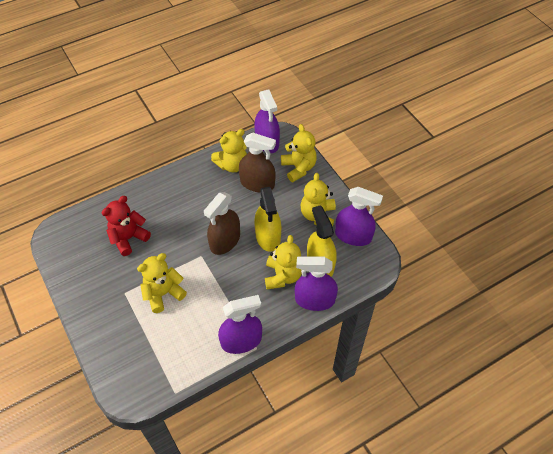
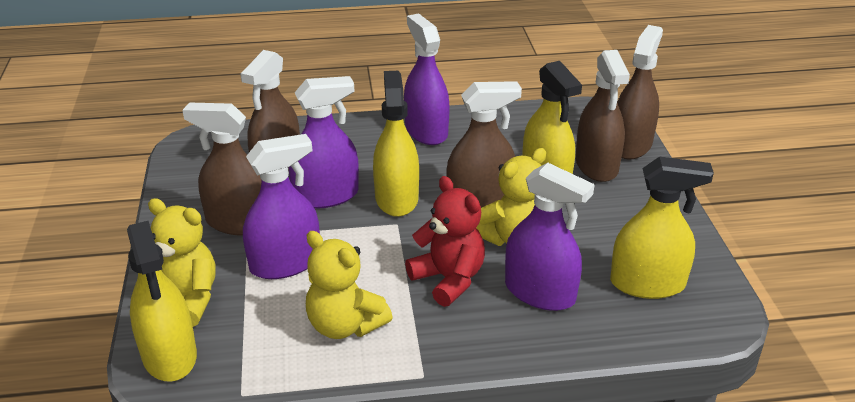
brown spray bottle: [204,192,240,255] [239,133,276,193] = 2 -> [182,102,261,235] [240,50,300,172] [446,81,522,208] [575,50,630,182] [617,25,663,159] = 5
yellow spray bottle: [254,187,281,252] [307,205,337,276] = 2 -> [127,221,197,382] [373,71,419,217] [522,61,582,174] [610,156,714,299] = 4
yellow teddy bear: [137,253,187,313] [211,129,247,172] [265,235,302,290] [281,124,317,182] [301,173,336,227] = 5 -> [148,198,216,327] [306,231,393,339] [476,148,546,246] = 3

